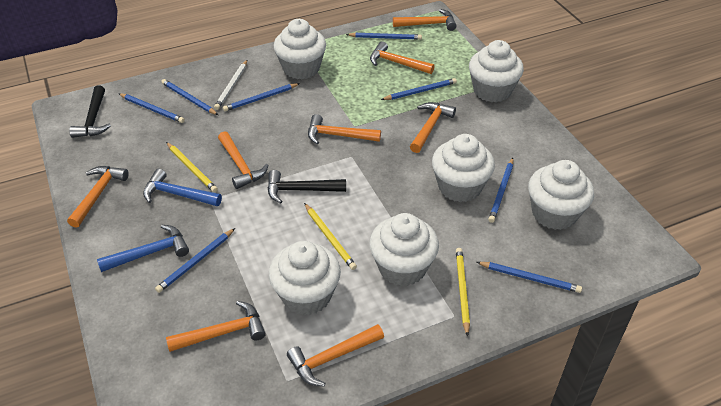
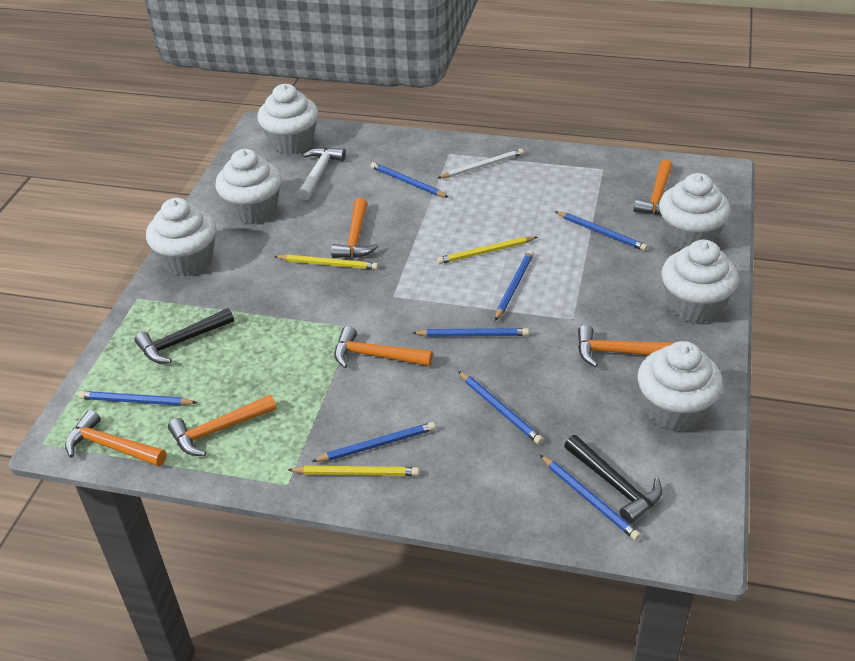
blue hammer: [97,225,189,272] [143,169,222,206] = 2 -> none = 0
orange hammer: [67,166,129,228] [166,301,266,352] [218,131,268,189] [287,324,384,387] [308,114,381,144] [370,41,435,74] [393,9,457,31] [410,102,456,153] = 8 -> [65,410,166,467] [168,395,277,456] [331,198,379,258] [334,326,433,368] [578,325,675,367] [634,160,672,215] = 6
white hammer: none = 0 -> [298,147,346,200] = 1

